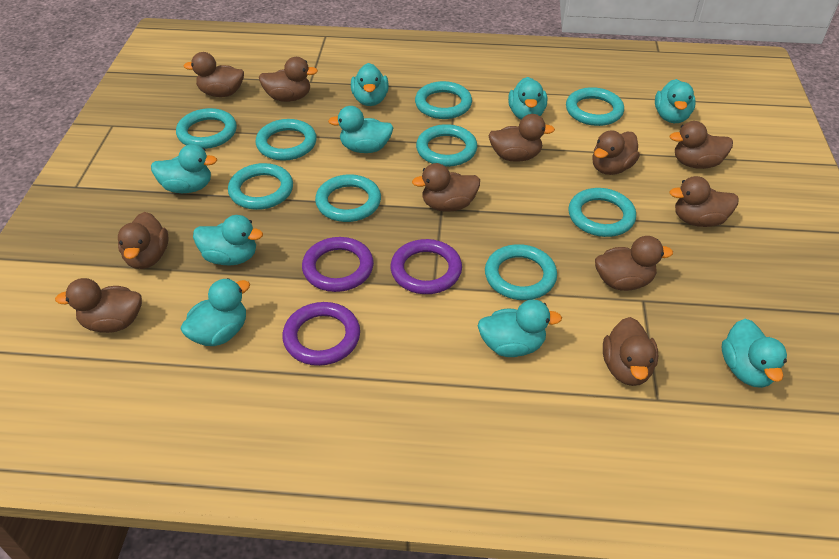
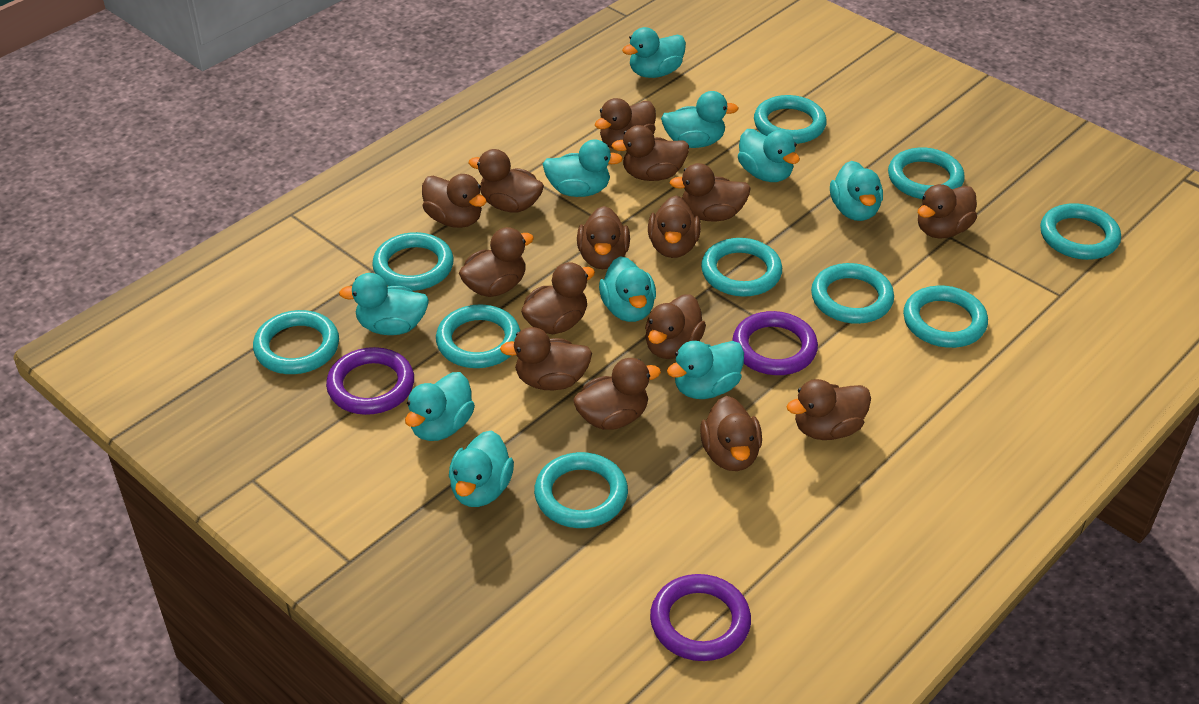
brown duck: [55,278,142,333] [118,212,169,269] [184,52,244,97] [259,57,318,102] [412,163,480,212] [488,114,555,162] [593,130,640,175] [595,236,673,291] [603,317,658,386] [670,121,733,169] [670,176,739,227] = 11 -> [422,174,487,228] [459,227,534,297] [469,149,544,212] [500,327,592,390] [521,262,595,334] [573,358,661,430] [577,206,630,269] [595,98,656,149] [611,125,689,181] [645,294,706,359] [648,195,701,258] [670,163,751,222] [700,396,762,471] [786,379,871,440] [918,184,977,239] = 15
turquoise duck: [151,144,217,193] [181,278,250,346] [193,215,263,266] [328,106,394,153] [351,63,389,106] [478,299,562,357] [508,77,547,120] [655,79,696,123] [722,319,787,388] = 9 -> [339,273,429,335] [405,372,475,441] [449,430,514,507] [543,139,623,197] [599,256,656,322] [622,27,686,78] [661,91,739,148] [667,341,744,399] [738,129,800,182] [830,161,883,221] = 10
turquoise ring: [176,108,237,149] [228,163,293,210] [256,119,317,161] [315,174,381,222] [415,81,472,119] [416,124,477,167] [485,244,557,300] [566,87,624,126] [568,188,636,237] = 9 -> [253,310,339,374] [372,232,454,291] [436,304,521,368] [534,452,628,528] [701,238,782,297] [754,95,827,144] [811,263,894,324] [888,148,965,199] [903,286,988,348] [1040,203,1121,260] = 10

